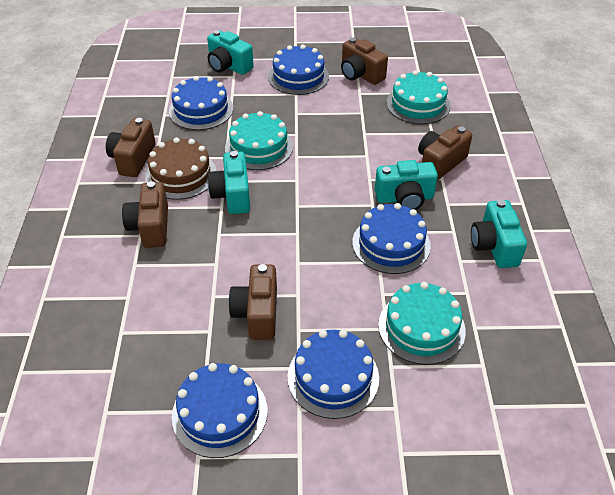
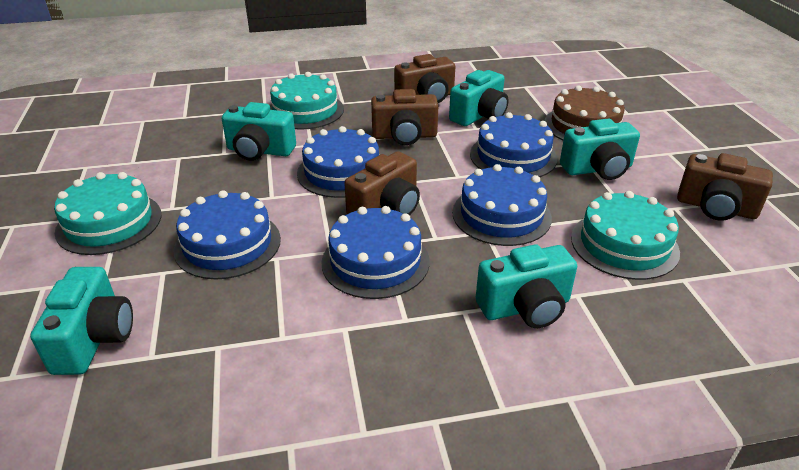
brown camera: [106,118,156,177] [122,181,168,248] [229,264,277,340] [341,38,388,85] [418,126,472,181] = 5 -> [344,151,420,215] [371,89,438,145] [394,54,455,103] [677,153,773,221] = 4
turquoise camera: [207,30,254,75] [208,151,250,214] [375,160,438,210] [471,200,527,268] = 4 -> [30,267,133,375] [222,102,296,161] [449,70,509,126] [476,244,577,328] [560,119,640,180] = 5

